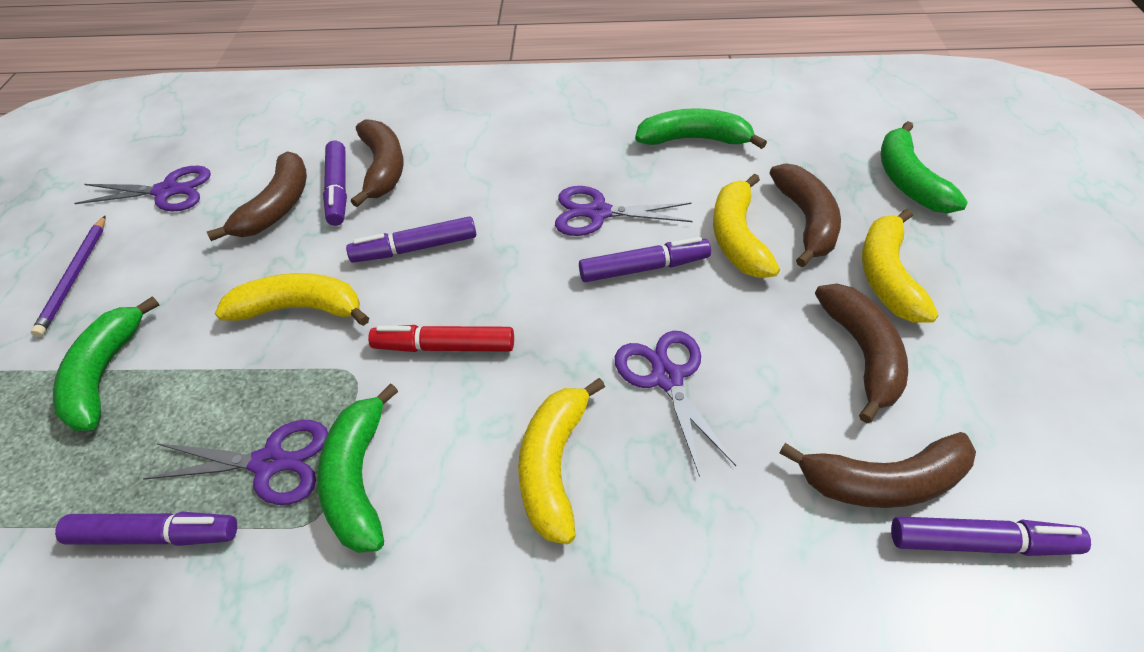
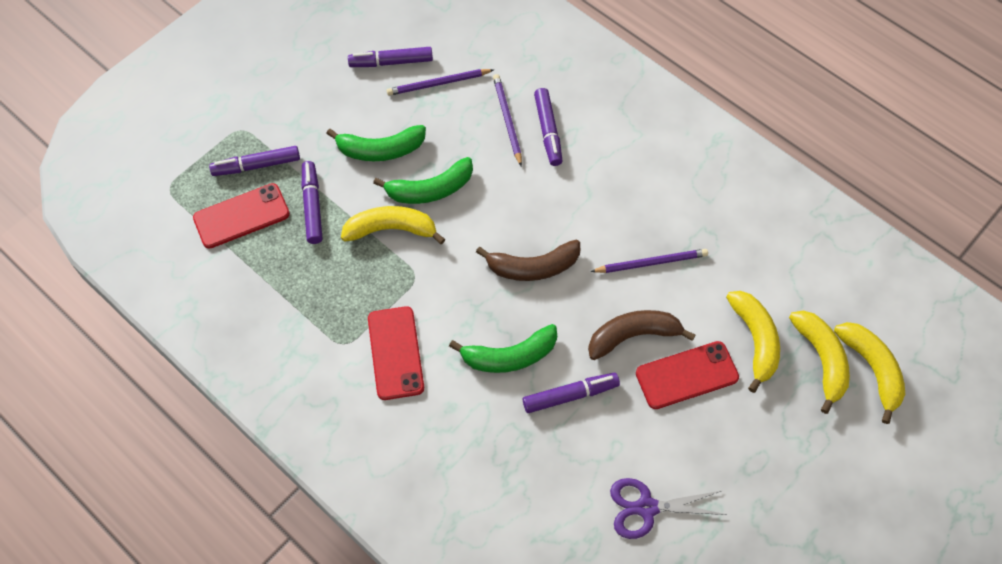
brown banana: [207,151,307,241] [351,119,404,207] [769,163,841,267] [779,432,976,508] [815,284,908,423] = 5 -> [476,240,580,281] [588,310,695,360] = 2
green banana: [53,296,159,431] [317,383,398,553] [635,108,767,149] [880,121,968,213] = 4 -> [326,125,426,161] [373,157,473,204] [449,324,557,373] = 3
purple pencil: [31,216,105,337] = 1 -> [387,69,493,96] [493,74,522,166] [590,249,708,273] = 3
purple scissors: [74,166,211,212] [143,420,328,505] [555,186,693,236] [615,331,736,477] = 4 -> [610,478,727,539] = 1
red marker: [368,325,514,352] = 1 -> none = 0
red phone: none = 0 -> [193,183,290,249] [368,306,424,400] [636,341,739,409] = 3

